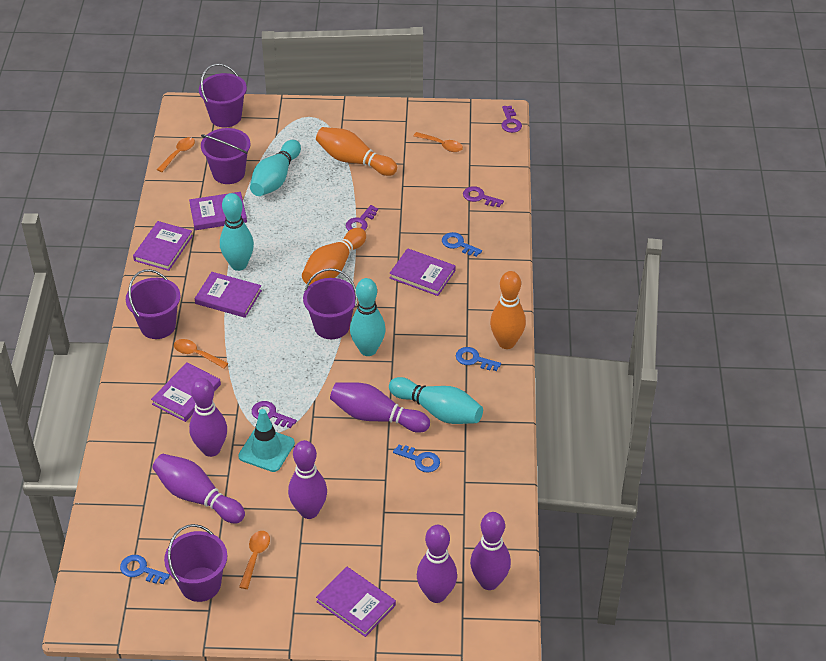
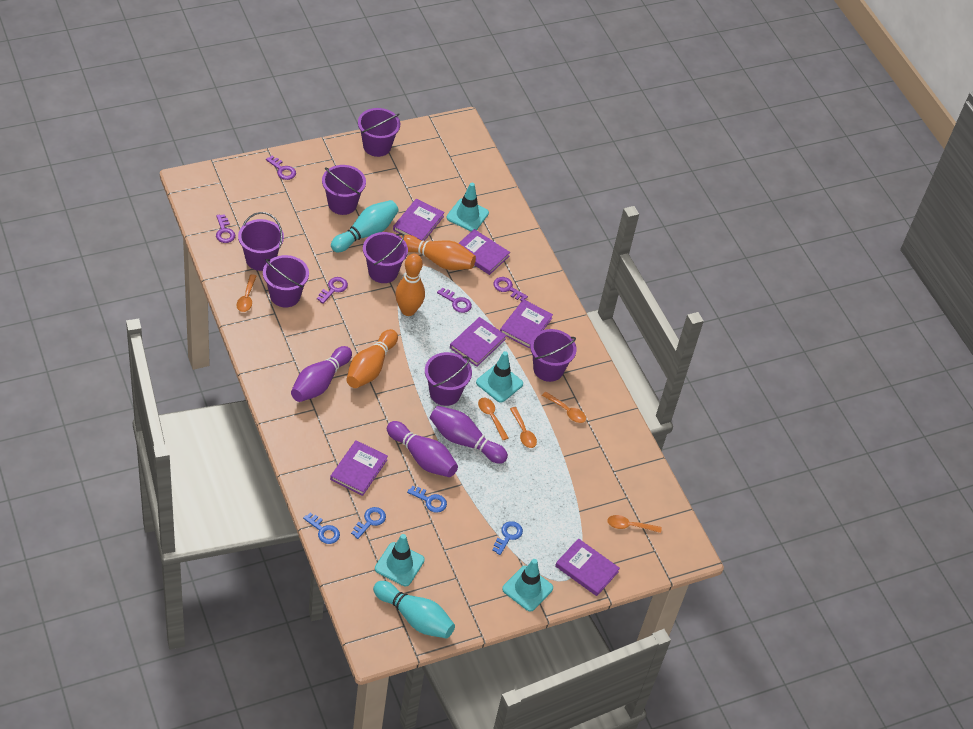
orange spoon: [157,137,195,172] [174,339,228,369] [239,531,270,589] [414,132,463,152] = 4 -> [237,274,257,312] [478,398,509,440] [510,407,537,448] [542,392,586,423] [607,515,662,533] = 5
purple bowling pin: [152,454,245,523] [189,378,227,457] [288,440,327,519] [330,382,430,433] [417,525,457,603] [470,512,511,590] = 6 -> [291,346,352,402] [387,421,458,477] [430,406,508,464] = 3
purple bucket: [126,269,180,339] [164,524,227,602] [199,63,247,128] [201,128,251,184] [303,268,358,339] = 5 -> [238,212,284,271] [263,255,309,307] [322,165,366,215] [358,108,400,157] [363,232,408,283] [425,352,472,406] [530,329,577,382] = 7
purple key: [252,401,297,428] [346,205,378,231] [463,186,504,207] [501,106,522,133] = 4 -> [216,214,235,243] [266,156,296,180] [317,277,348,304] [437,288,472,313] [493,277,528,301] = 5
turquoise bowling pin: [220,193,254,271] [250,140,301,196] [350,278,386,356] [389,377,483,424] = 4 -> [331,200,399,252] [373,581,455,639] = 2
turquoise traffic cone: [238,409,295,472] = 1 -> [375,534,425,586] [446,183,489,231] [476,351,523,403] [502,559,553,612] = 4

